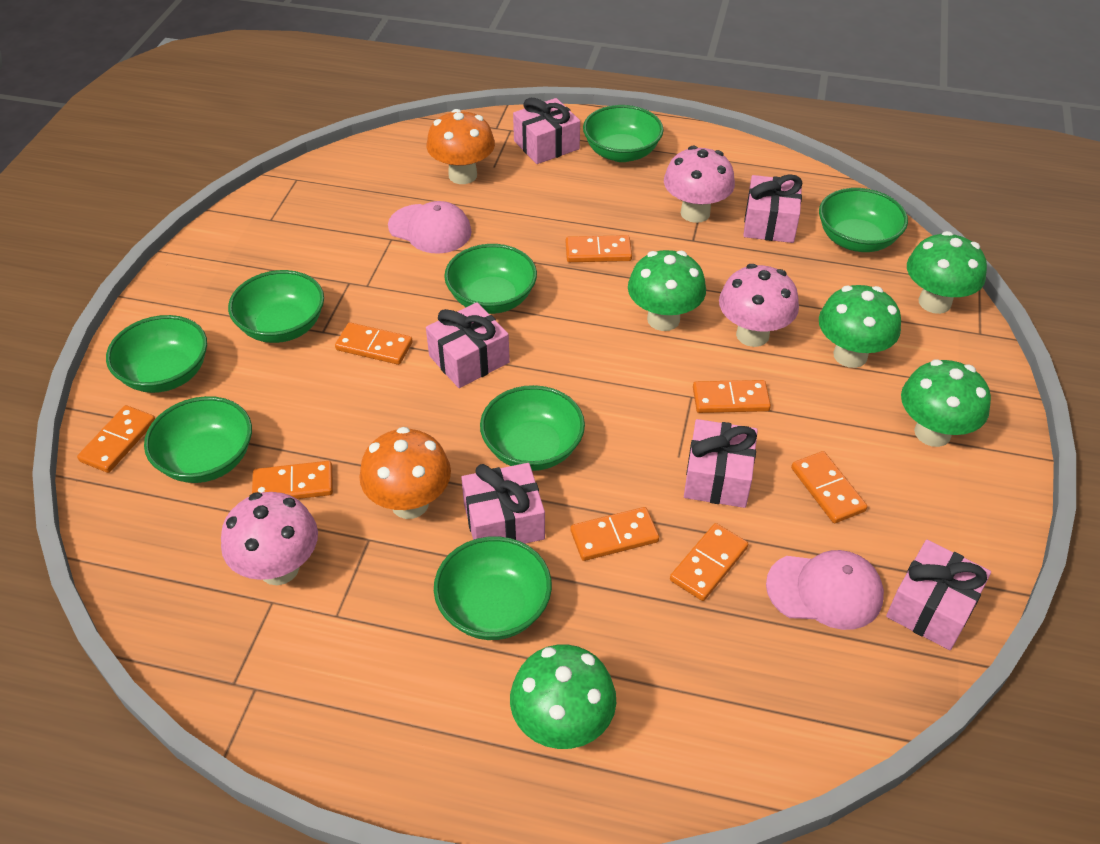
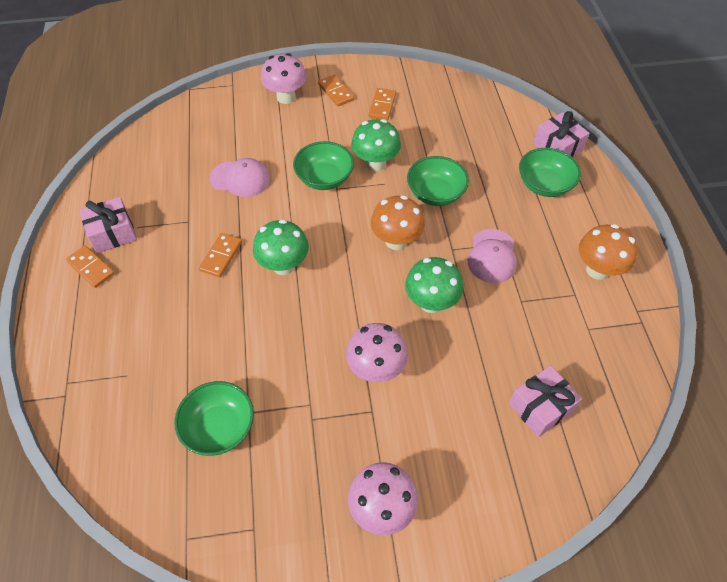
green bowl: [106,315,207,393] [144,396,252,483] [228,270,324,343] [434,536,552,640] [444,244,537,314] [480,385,585,471] [583,105,664,162] [819,188,908,252] = 8 -> [174,381,254,456] [293,141,354,190] [407,156,469,206] [519,148,581,197] = 4
green mushroom: [510,644,616,749] [628,250,706,331] [819,285,901,368] [901,359,991,447] [907,231,987,314] = 5 -> [253,219,309,275] [351,119,401,171] [405,257,463,313] = 3
orange domino: [77,405,155,473] [252,461,333,499] [335,322,413,365] [566,235,632,262] [571,507,659,561] [670,523,748,601] [693,380,771,413] [791,451,867,523] = 8 -> [66,246,115,288] [199,233,242,278] [318,75,354,106] [369,88,396,120] = 4
pink gift: [426,302,510,388] [461,463,545,544] [513,98,580,164] [684,419,758,508] [743,174,803,243] [886,540,991,650] = 6 -> [80,197,137,253] [509,366,582,437] [533,111,590,157] = 3

